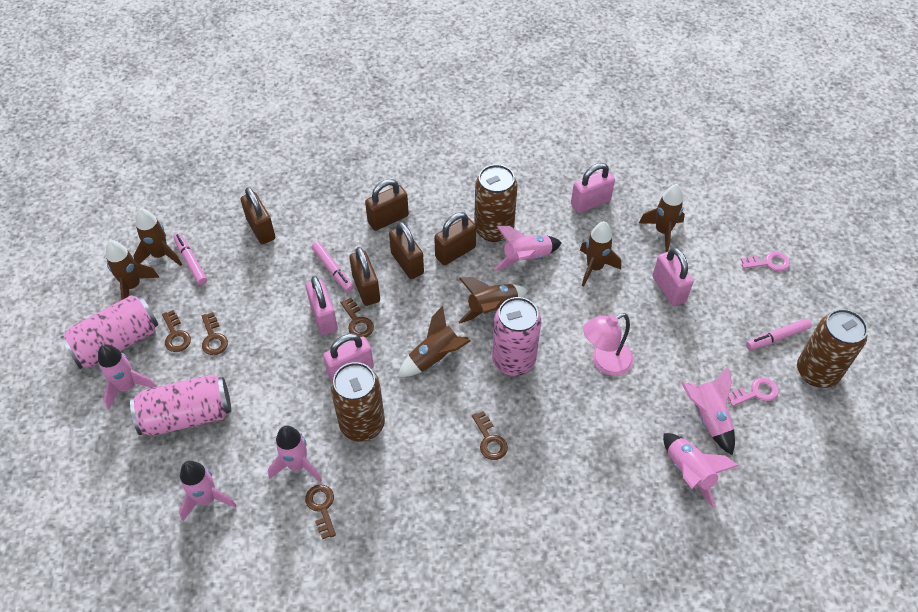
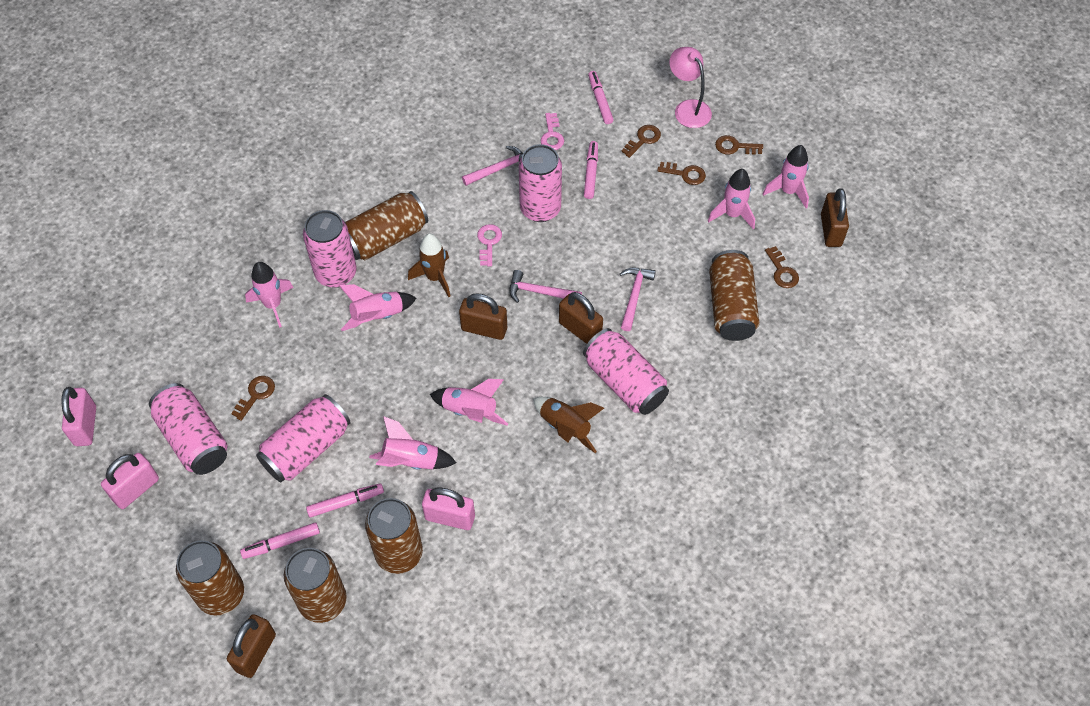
brown can: [331,362,385,442] [474,164,517,242] [797,309,868,388] = 3 -> [176,540,244,616] [283,548,347,623] [345,191,428,260] [365,498,423,574] [709,250,760,341] = 5
brown padlock: [241,187,275,244] [349,247,380,306] [365,179,409,231] [389,222,424,279] [434,212,476,265] = 5 -> [227,614,276,678] [459,293,507,340] [559,292,603,344] [821,188,849,247] = 4
brown rocket: [106,240,159,300] [134,208,182,266] [398,306,470,377] [459,277,528,324] [580,221,621,287] [639,184,685,252] = 6 -> [408,234,450,297] [533,397,604,453] = 2
pink can: [60,295,158,369] [130,374,231,436] [492,297,541,376] = 3 -> [149,383,227,475] [256,394,351,482] [303,210,357,288] [519,144,562,222] [583,328,669,415] = 5
pink hammer: none = 0 -> [462,146,523,186] [509,270,582,303] [620,268,656,331] = 3
pink marker: [174,233,207,285] [312,242,353,292] [746,318,812,350] = 3 -> [240,522,320,559] [306,483,384,517] [584,141,598,199] [588,71,614,124] = 4
pink padlock: [306,276,338,335] [323,333,374,382] [571,163,615,213] [653,247,693,306] = 4 -> [61,387,96,446] [101,453,159,509] [422,487,475,530] = 3

